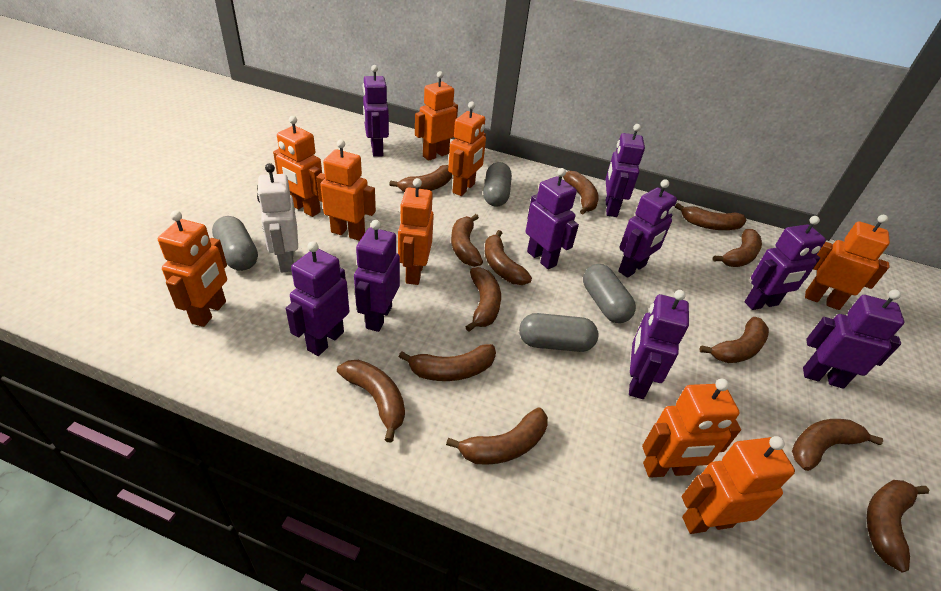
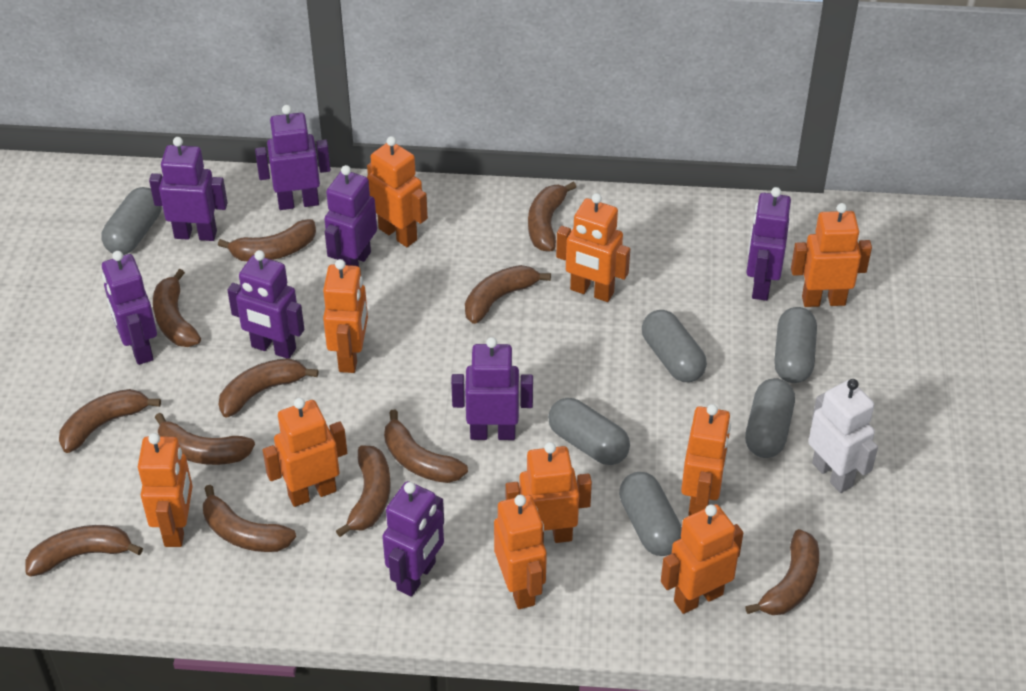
brown banana: [337,360,405,443] [389,165,452,192] [399,344,496,381] [446,408,548,465] [451,214,483,267] [466,267,501,332] [485,230,532,285] [563,171,599,214] [675,203,746,230] [699,317,769,363] [713,229,762,267] [792,419,883,471] [867,480,929,573] = 13 -> [25,525,143,577] [59,389,161,453] [153,269,201,347] [155,413,255,465] [203,485,296,552] [218,219,316,261] [219,358,319,417] [336,446,391,537] [384,410,468,483] [465,265,551,324] [528,182,576,251] [745,529,819,615] = 12
grey capsule: [212,216,258,271] [483,162,512,207] [519,313,598,352] [583,264,636,323] = 4 -> [101,187,162,255] [548,398,630,465] [619,472,682,556] [642,310,707,382] [745,378,795,458] [774,307,817,383] = 6
orange robot: [158,210,227,327] [273,116,322,217] [316,139,376,241] [398,178,434,285] [415,71,458,161] [448,102,486,196] [642,378,741,478] [682,436,795,534] [805,215,890,310] = 9 -> [138,433,192,547] [263,398,347,507] [323,259,368,373] [367,136,428,247] [494,495,547,609] [506,442,592,544] [556,193,630,302] [661,504,743,614] [681,404,731,516] [791,203,872,307] = 10
purple robot: [286,241,349,356] [354,220,400,332] [363,65,389,157] [525,168,579,269] [606,124,645,217] [618,179,677,278] [629,290,689,399] [745,216,826,310] [803,290,904,389] = 9 -> [102,251,157,365] [149,137,227,241] [227,250,304,358] [255,105,331,210] [324,165,377,267] [382,481,444,597] [451,337,533,440] [747,187,791,301] = 8

